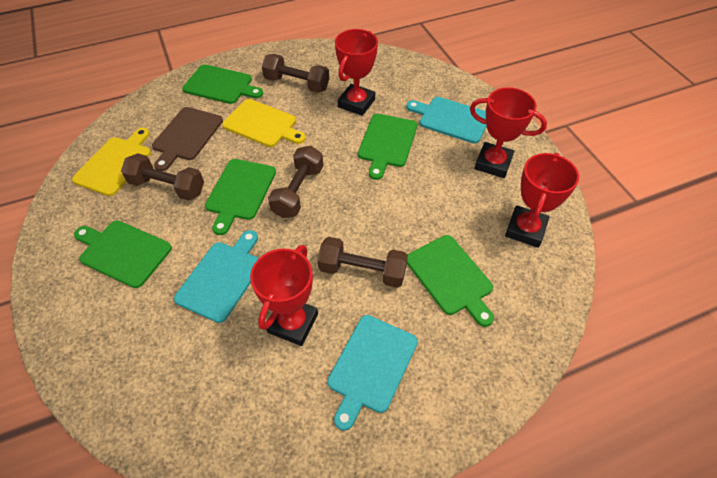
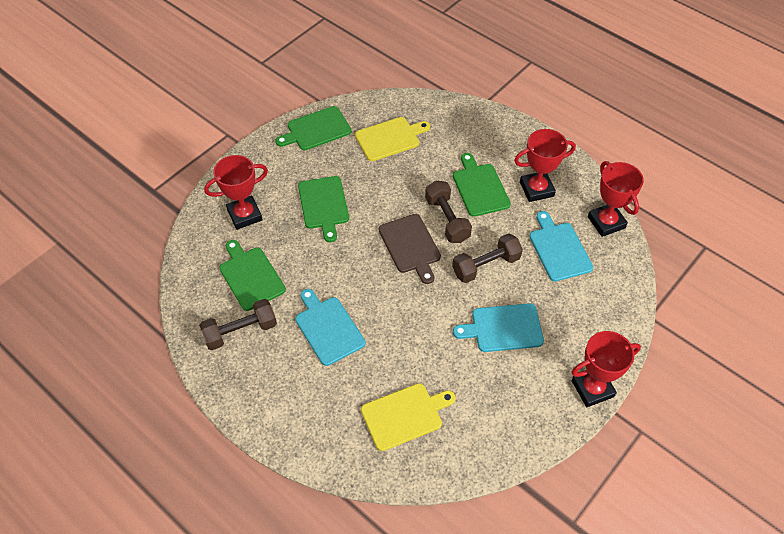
brown dumbbell: [121,153,204,201] [262,54,329,93] [268,146,323,218] [317,237,408,288] = 4 -> [199,299,277,350] [425,181,472,243] [452,233,523,283] = 3
green cutting board: [74,221,172,288] [182,64,263,104] [205,159,276,235] [358,114,417,180] [407,235,494,327] = 5 -> [219,240,286,311] [275,106,352,150] [298,176,349,242] [453,153,511,217] = 4

